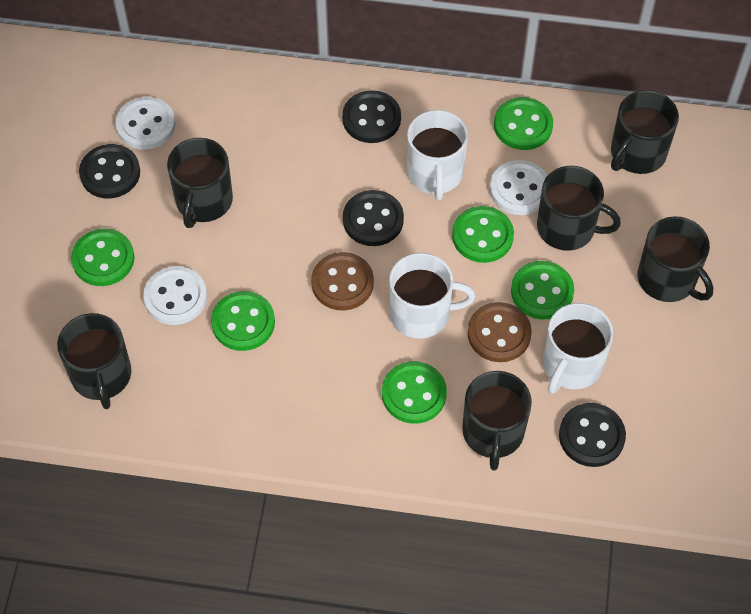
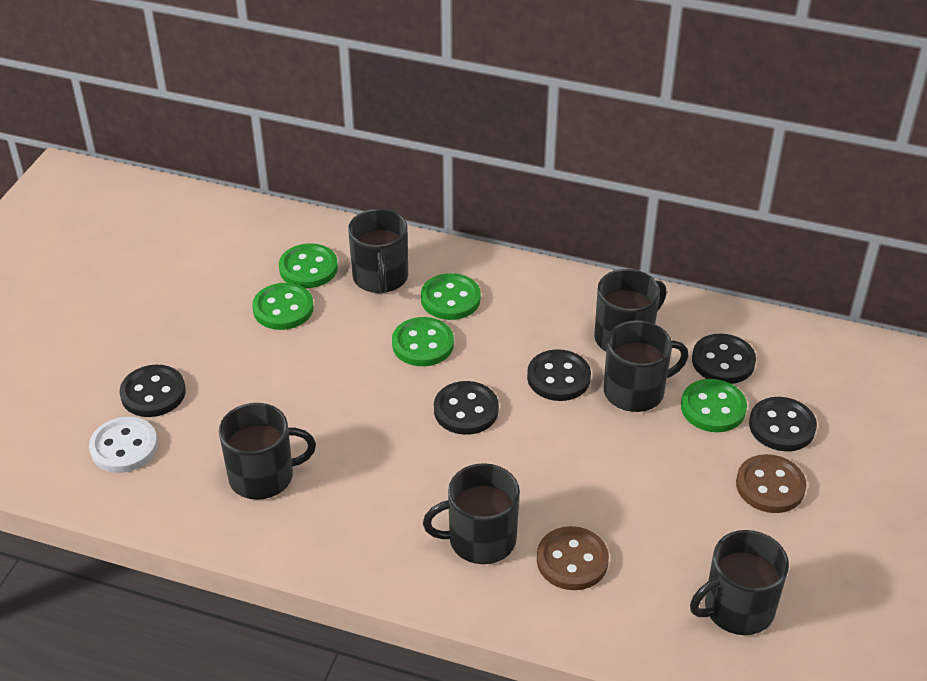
black button: [79,144,140,198] [342,90,401,143] [343,190,404,246] [559,403,626,467] = 4 -> [120,365,186,417] [434,381,499,435] [527,349,591,401] [692,334,756,384] [749,397,817,451] = 5
green button: [71,229,134,286] [211,291,275,351] [382,361,447,424] [452,206,514,263] [494,97,553,150] [511,261,574,319] = 6 -> [252,283,313,330] [279,243,338,288] [392,317,454,366] [421,273,481,320] [681,379,747,432] = 5
white button: [115,97,175,150] [143,266,207,325] [490,160,548,215] = 3 -> [89,417,158,473] = 1
white mug: [389,253,475,339] [407,110,468,200] [543,303,613,394] = 3 -> none = 0

